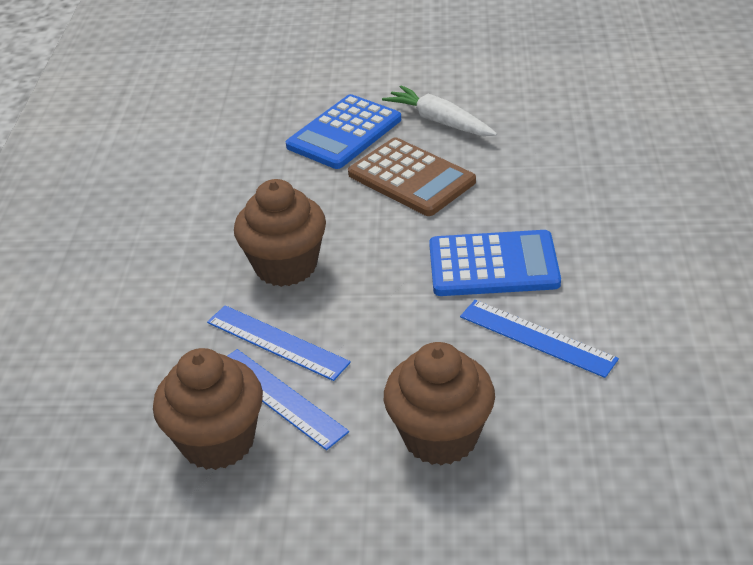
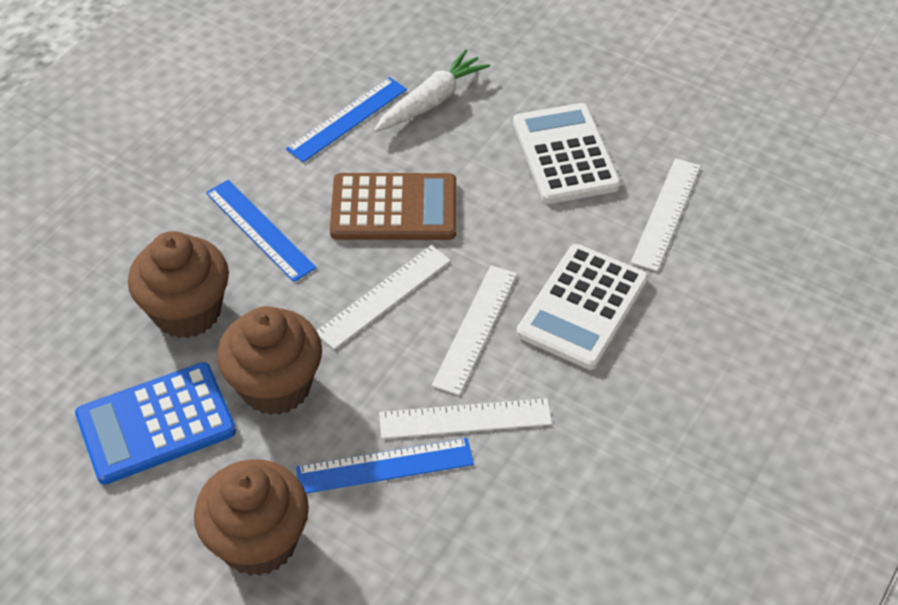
blue calculator: [286,94,401,169] [429,230,561,296] = 2 -> [75,362,236,485] = 1
white calculator: none = 0 -> [513,103,621,204] [517,244,649,370] = 2
white ruler: none = 0 -> [317,245,451,350] [379,398,552,439] [432,265,517,395] [631,158,701,271] = 4

